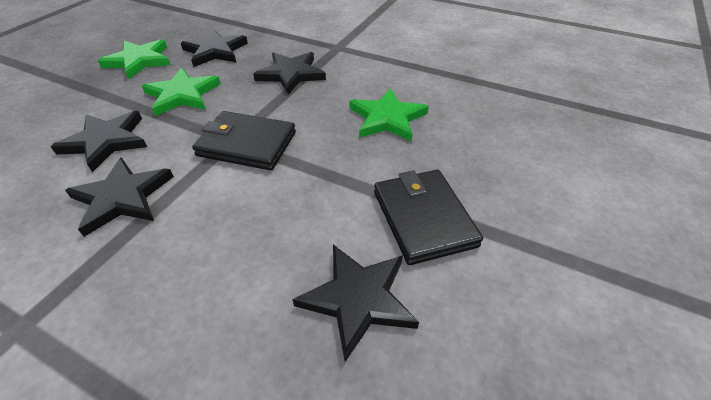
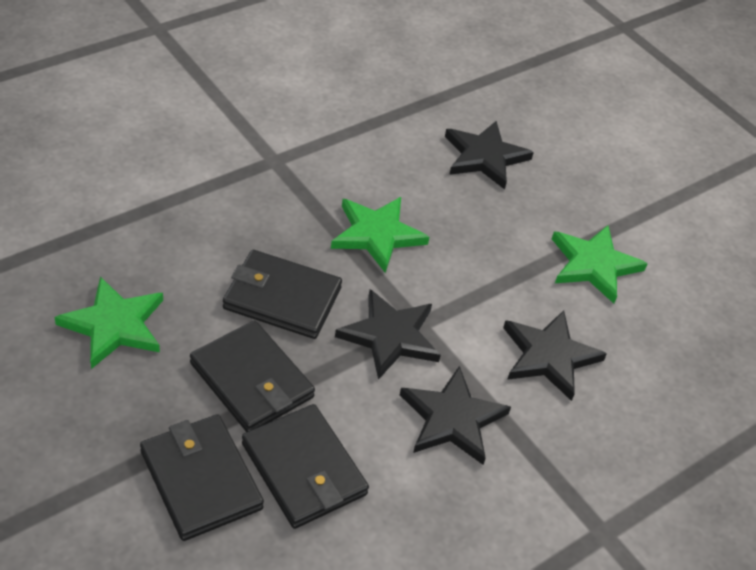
black star: [51,111,147,172] [65,157,174,237] [181,29,248,67] [253,52,326,94] [292,244,419,362] = 5 -> [335,289,441,380] [400,366,511,465] [445,121,534,189] [503,310,607,401] = 4
black wallet: [192,111,296,170] [374,170,483,265] = 2 -> [140,414,264,541] [190,321,315,432] [223,250,342,339] [242,404,369,529] = 4

